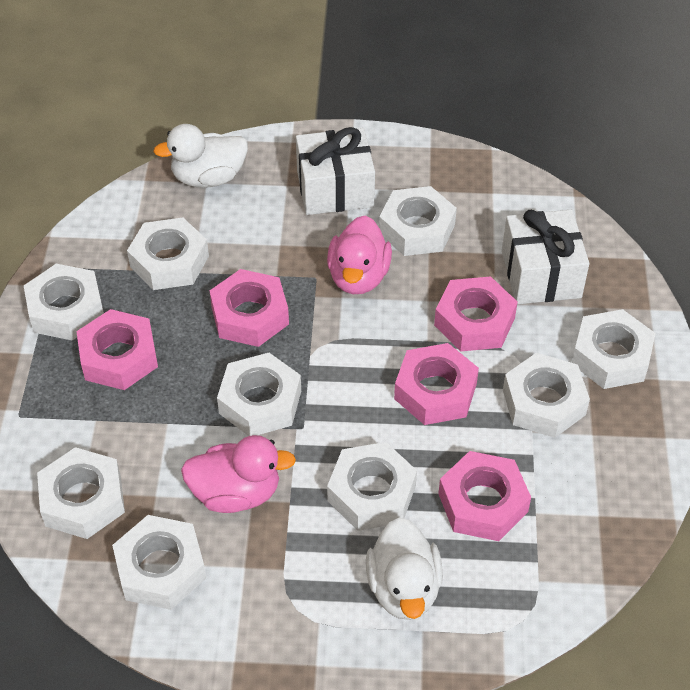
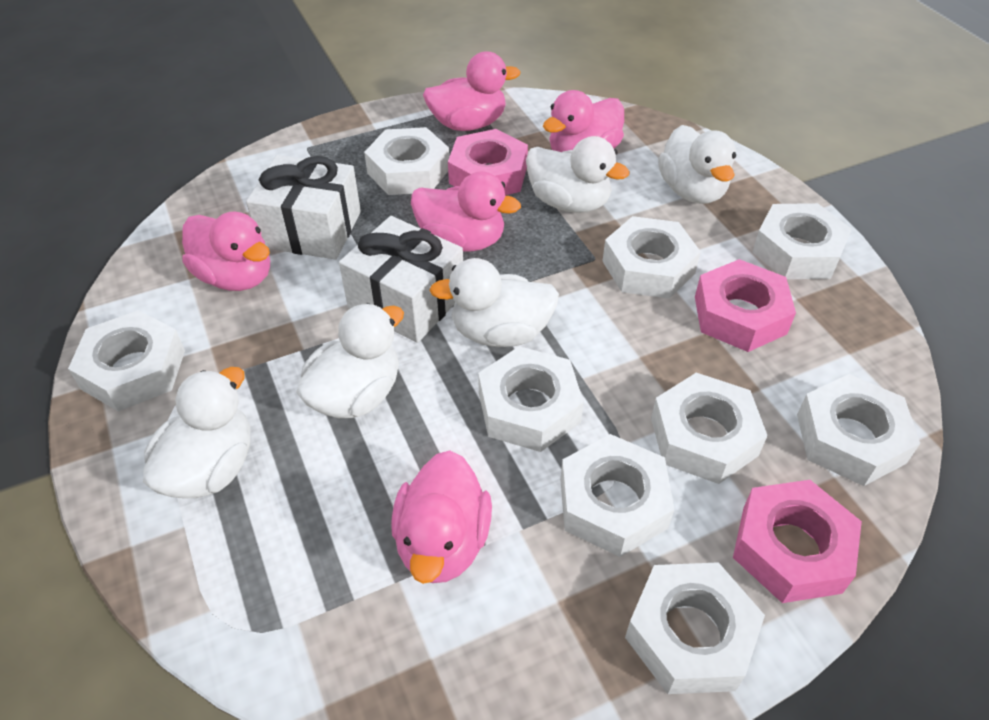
pink duck: [181,435,296,513] [327,216,392,294] = 2 -> [182,212,270,291] [391,450,492,584] [411,171,521,251] [423,51,521,131] [543,90,624,152] = 5
pink nut: [76,309,158,390] [210,269,289,347] [394,343,479,425] [434,276,518,352] [438,451,531,541] = 5 -> [448,129,528,195] [695,259,796,352] [733,480,862,603] = 3
white duck: [153,124,248,188] [366,517,443,620] = 2 -> [143,367,250,498] [296,303,404,418] [429,258,559,347] [526,136,630,213] [658,125,736,204] = 5

